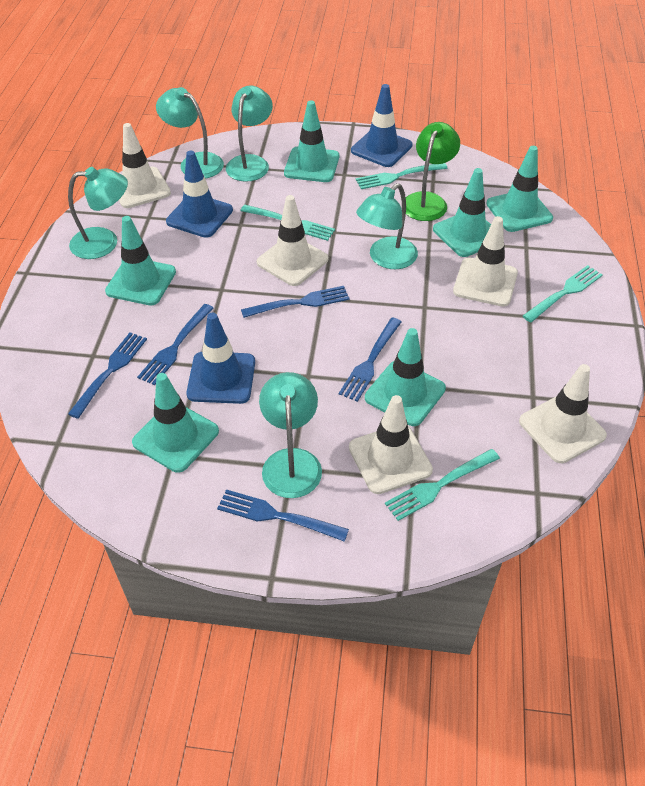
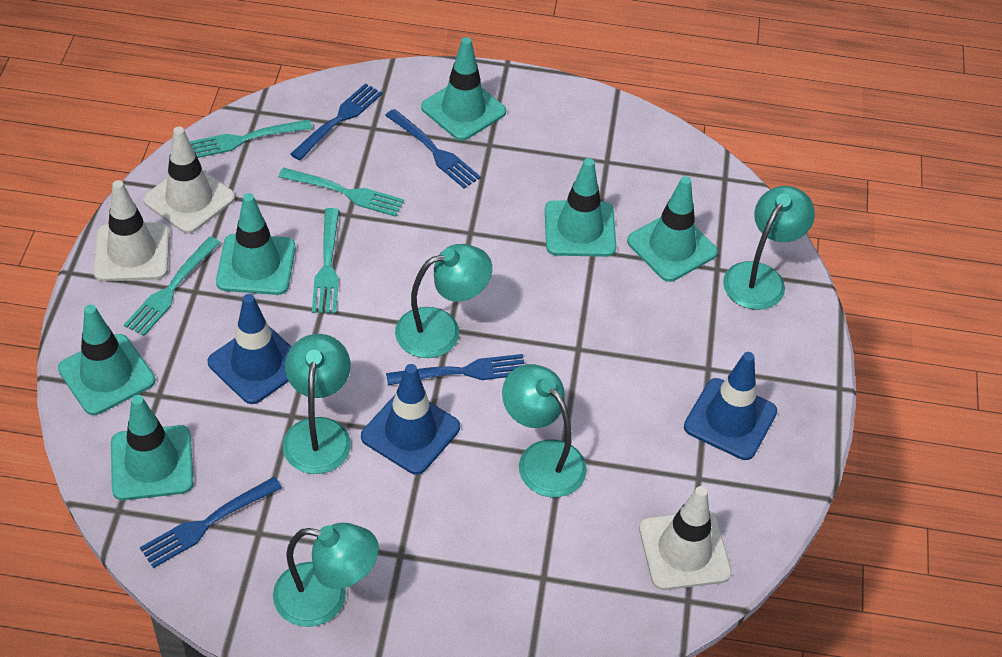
blue fork: [68,332,147,419] [137,304,214,385] [217,489,349,542] [241,286,349,318] [339,318,402,402] = 5 -> [140,477,282,568] [290,83,382,160] [385,109,481,188] [386,354,525,385] = 4
green lamp: [406,122,460,221] = 1 -> none = 0
white traffic cone: [119,123,171,208] [257,195,329,286] [349,395,433,494] [453,216,518,307] [519,364,607,463] = 5 -> [93,180,170,282] [143,127,235,234] [639,486,732,590] = 3

